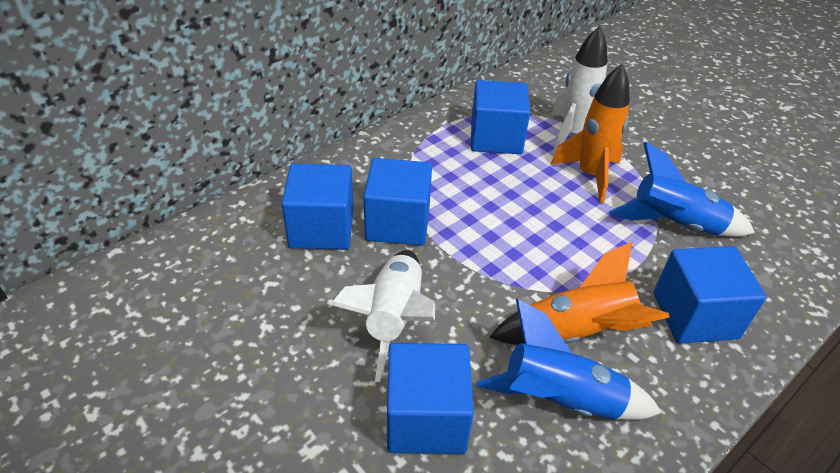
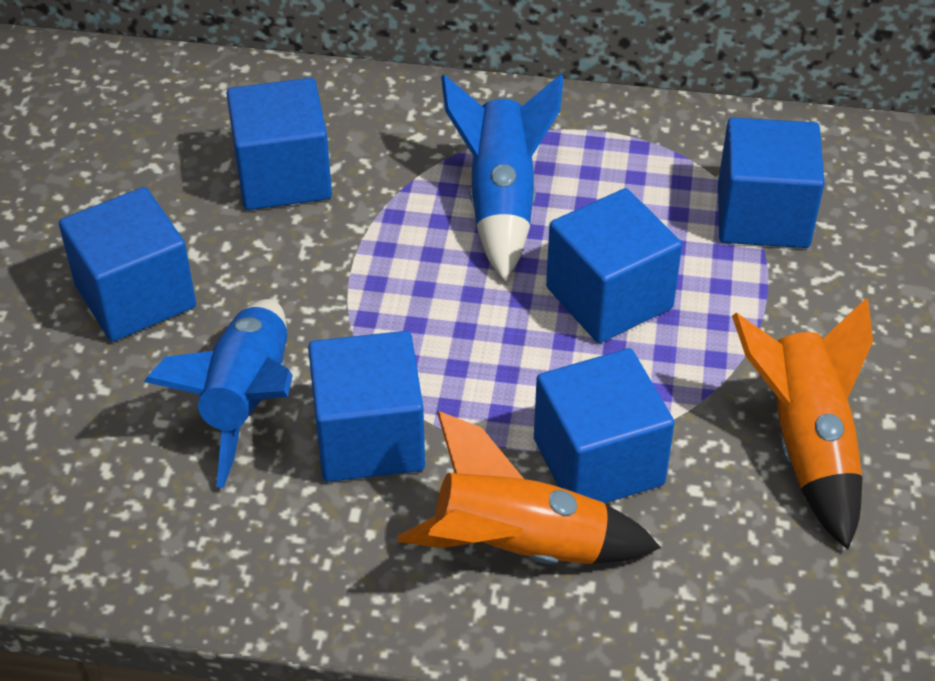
blue cube: [282,164,354,250] [363,158,432,246] [387,343,474,454] [471,80,530,154] [654,246,767,343] = 5 -> [59,187,196,342] [226,78,332,210] [308,331,425,482] [534,348,675,503] [546,188,682,343] [718,118,825,248] = 6
white rocket: [330,250,435,382] [551,26,608,153] = 2 -> none = 0

